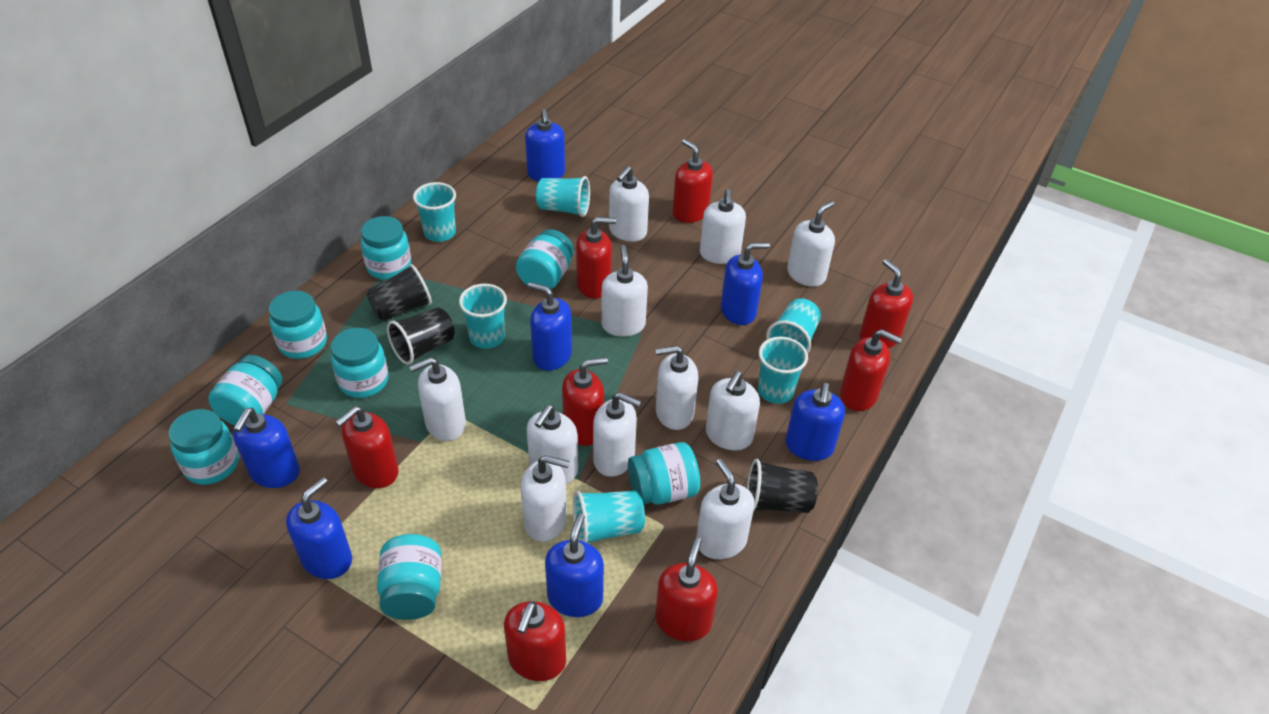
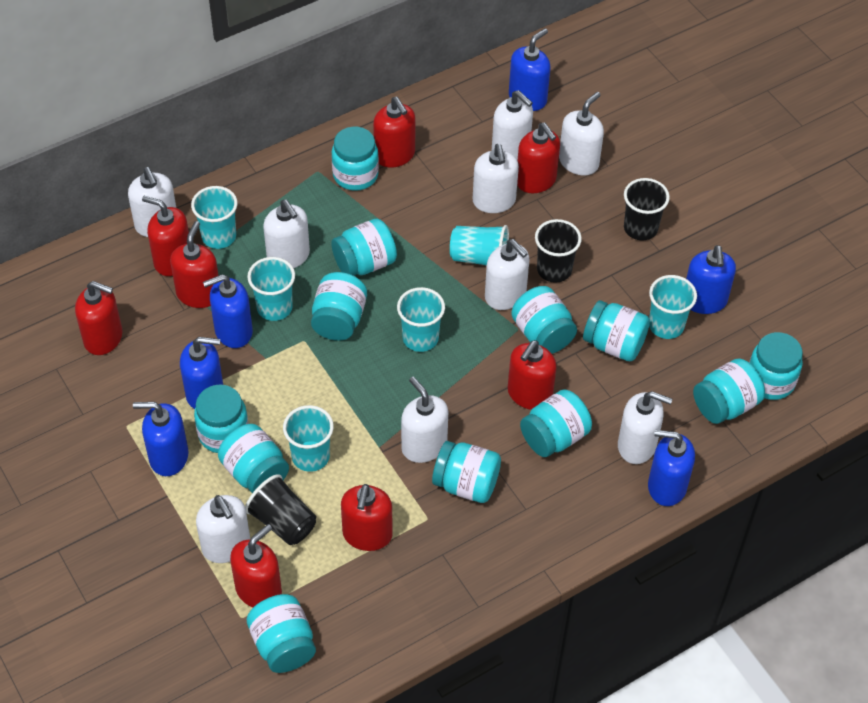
blue soap dispenser: [233,408,300,488] [286,477,352,579] [525,109,565,181] [528,282,572,371] [545,514,604,617] [721,242,770,325] [786,383,845,461] = 7 -> [133,402,189,476] [180,337,223,409] [203,274,253,348] [509,28,550,111] [648,430,695,506] [686,245,736,314] = 6
turquoise jar: [169,409,239,485] [208,355,283,425] [269,291,327,359] [331,328,389,398] [361,216,411,280] [377,534,442,620] [516,229,574,290] [628,442,700,504] = 8 -> [194,384,249,453] [218,424,289,493] [247,594,316,673] [311,272,367,341] [331,127,379,191] [331,218,397,276] [432,441,501,503] [511,286,577,354] [520,390,592,457] [583,300,650,361] [693,359,765,424] [749,332,803,400] = 12
white soap dispenser: [409,357,466,441] [520,455,570,542] [527,405,578,483] [593,392,641,477] [601,245,648,337] [609,166,649,242] [655,345,698,430] [696,459,755,559] [700,189,746,264] [706,371,760,450] [787,201,835,287] = 11 -> [128,167,176,237] [196,495,250,563] [263,200,310,268] [401,377,449,463] [473,144,519,213] [485,239,530,310] [492,90,533,160] [559,92,604,175] [618,391,672,464] = 9

